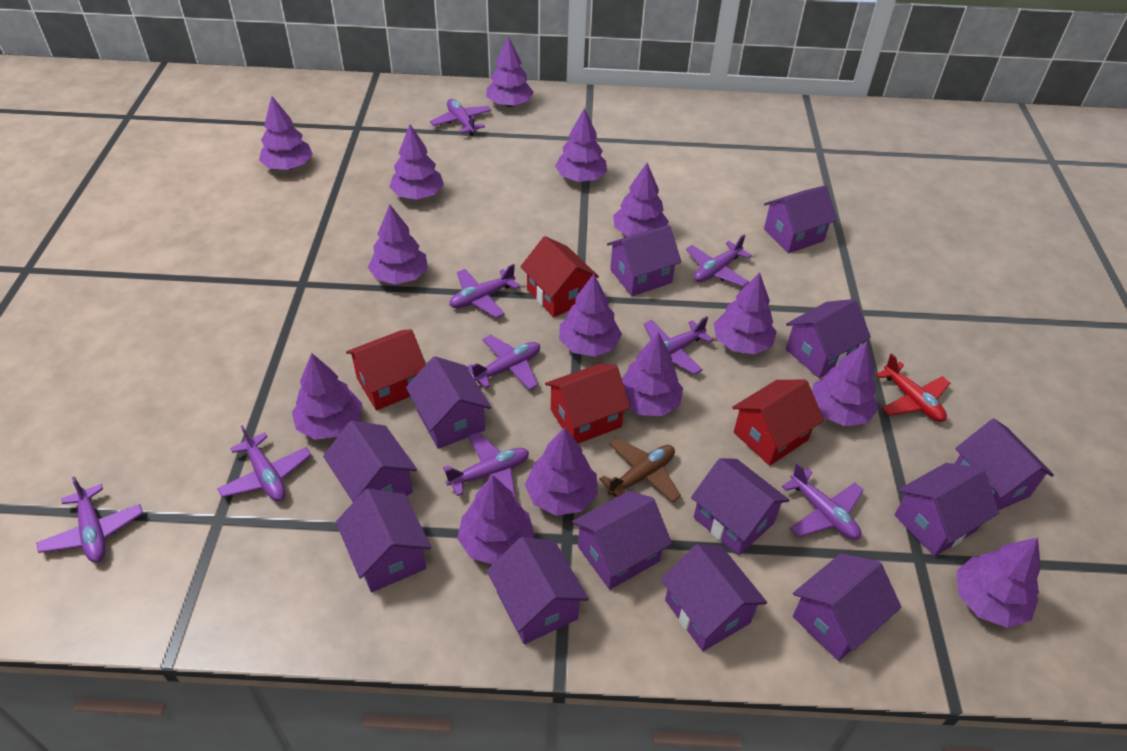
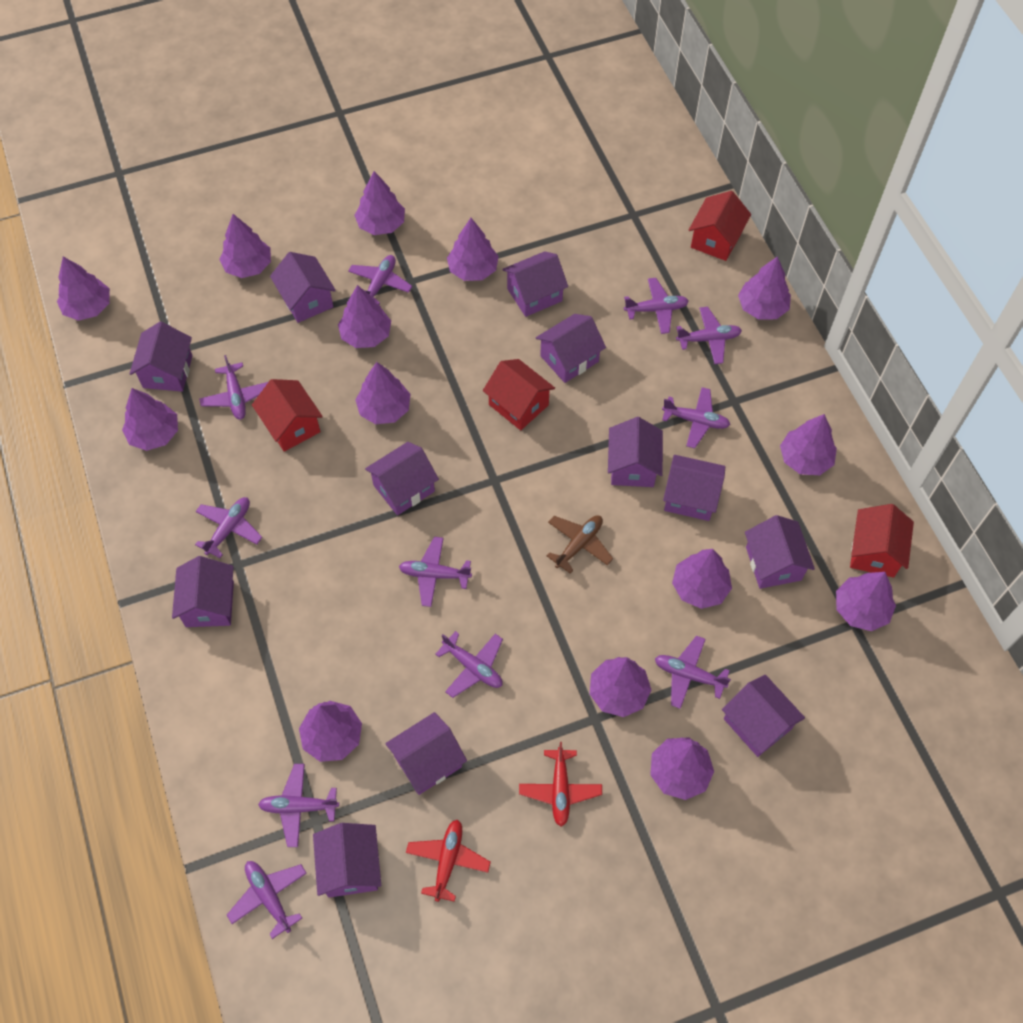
purple house: [323,421,417,502] [336,489,431,592] [406,356,492,449] [487,537,589,644] [572,491,672,590] [607,225,682,296] [661,544,767,651] [691,458,789,555] [764,185,837,253] [786,299,871,378] [793,553,901,661] [894,463,999,556] [955,418,1054,510] = 13 -> [130,322,192,392] [172,556,234,627] [270,252,336,323] [313,823,381,898] [365,442,439,515] [385,712,467,795] [502,251,568,317] [536,314,606,383] [608,417,663,487] [663,455,725,521] [722,675,805,757] [745,515,815,589] = 12
purple plane: [36,476,143,563] [217,425,311,501] [430,99,491,136] [443,432,529,499] [449,264,520,318] [467,335,540,390] [644,316,713,375] [686,235,752,287] [782,462,864,540] = 9 -> [195,497,262,558] [199,355,268,420] [227,861,307,939] [258,764,339,847] [348,255,412,305] [399,537,472,607] [435,631,503,698] [624,278,689,334] [655,636,731,709] [662,387,730,448] [676,307,742,364] = 11
red plane: [876,353,950,422] = 1 -> [406,820,491,902] [519,742,602,827] = 2

